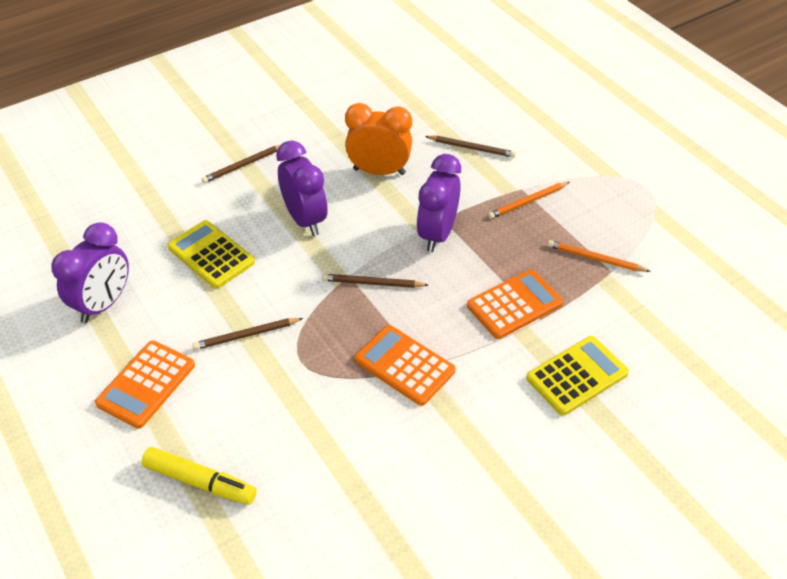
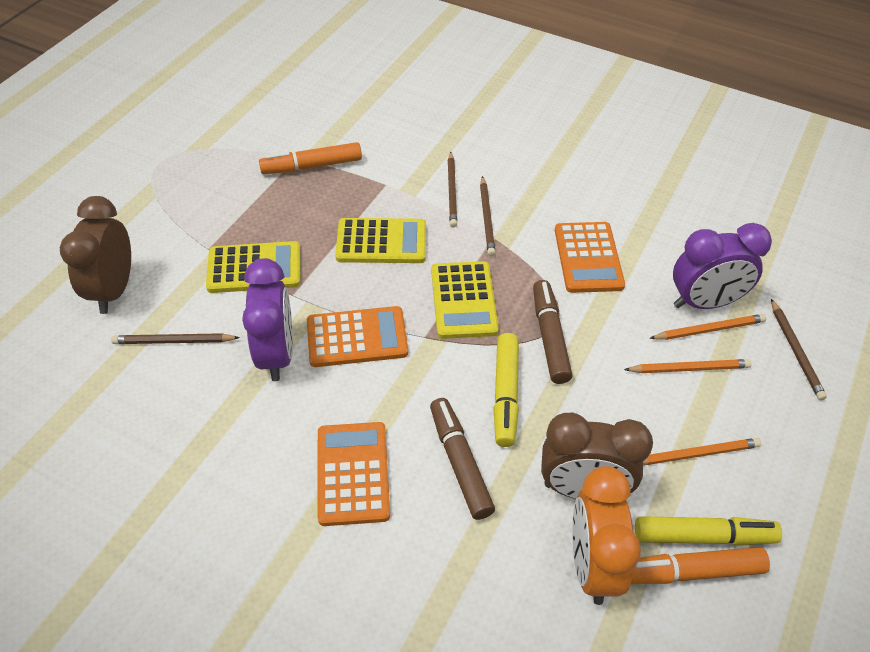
brown clock: none = 0 -> [60,196,131,314] [541,413,653,499] = 2
brown marker: none = 0 -> [430,398,495,520] [533,280,572,384] = 2
orange marker: none = 0 -> [259,142,362,174] [631,547,770,584] = 2
orange pencil: [488,182,569,219] [547,240,651,272] = 2 -> [624,359,752,373] [643,438,761,465] [649,314,766,340] = 3
purple clock: [51,222,129,323] [276,140,328,236] [416,154,461,252] = 3 -> [242,258,293,381] [673,223,772,309] = 2
yellow calculator: [167,220,255,289] [526,336,629,416] = 2 -> [206,241,300,293] [335,218,426,263] [431,261,499,339] = 3
yellow marker: [141,447,257,505] = 1 -> [493,333,519,447] [635,516,782,546] = 2

